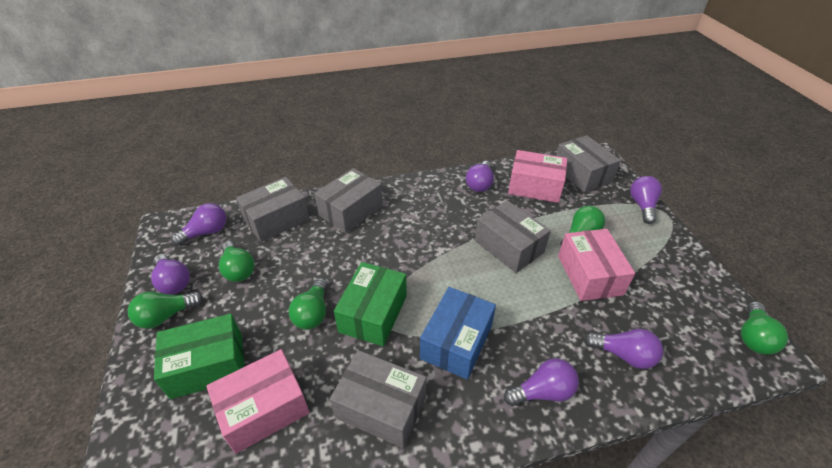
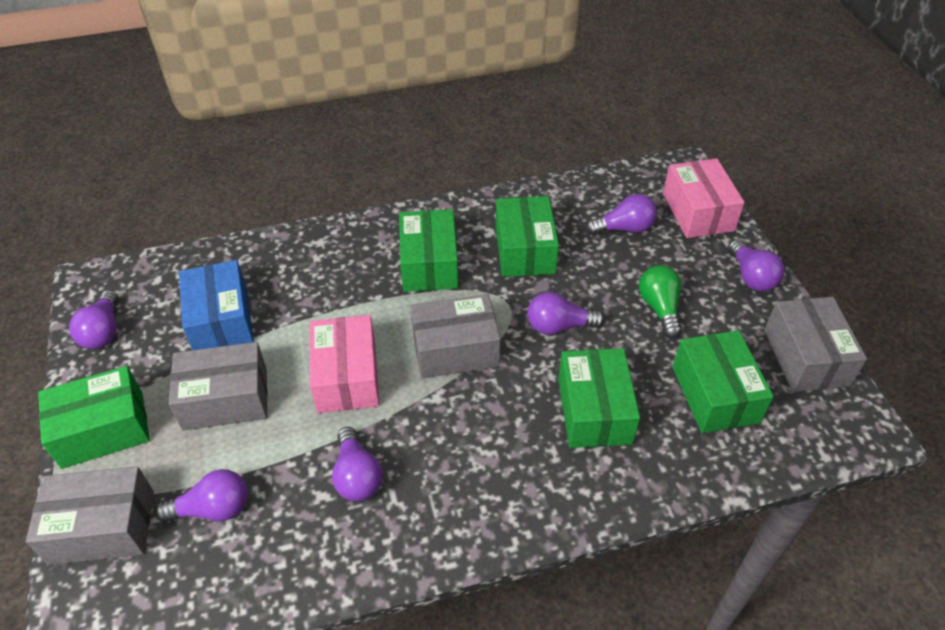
green box: [154,314,244,399] [334,262,407,346] = 2 -> [38,366,150,469] [399,209,458,292] [496,196,559,277] [558,348,640,448] [673,330,774,433] = 5
green light bulb: [128,291,203,329] [219,241,255,282] [289,278,328,330] [560,206,605,245] [741,301,788,355] = 5 -> [639,265,682,338] = 1
grey box: [236,177,310,242] [314,168,383,233] [330,350,427,448] [475,200,551,273] [556,135,621,193] = 5 -> [26,466,154,565] [169,342,267,431] [410,294,501,379] [764,297,867,392] = 4
pink box: [206,349,310,454] [508,150,567,203] [558,229,635,301] = 3 -> [310,315,380,413] [663,158,745,238] = 2

